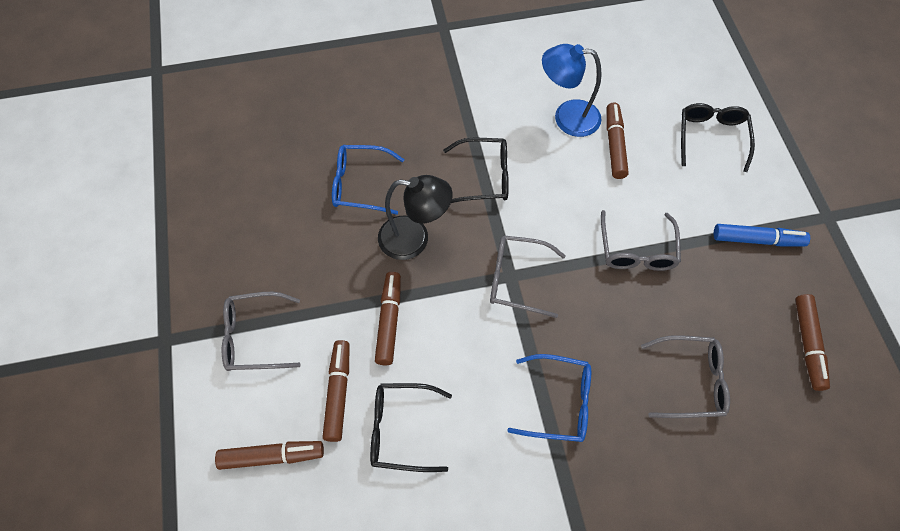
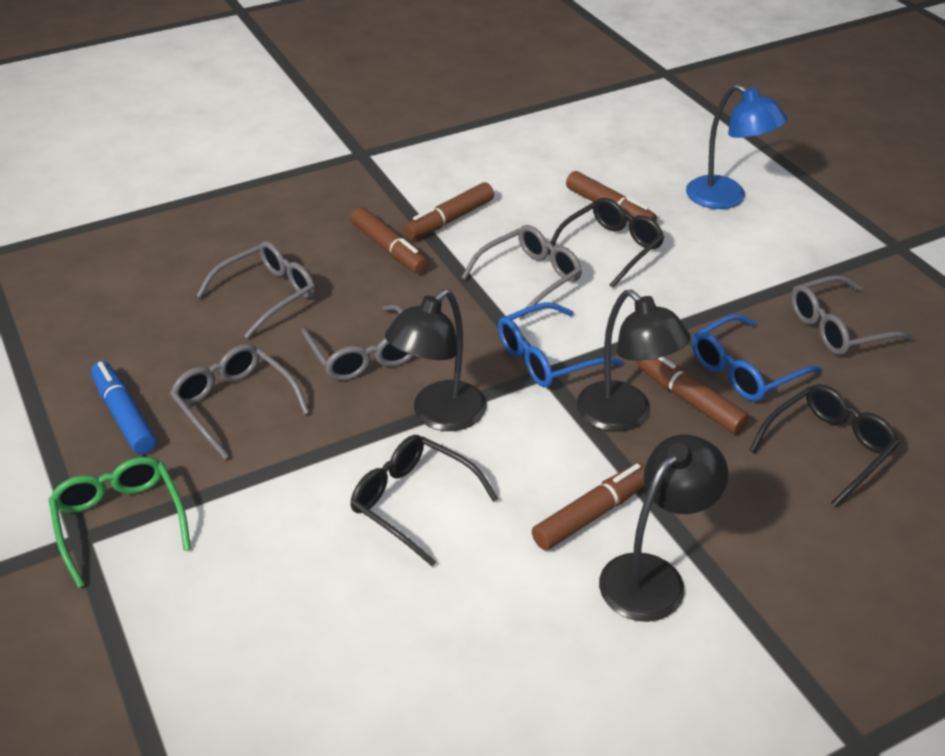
black lamp: [378,175,453,260] = 1 -> [385,289,486,431] [577,289,690,432] [599,435,728,622] = 3
green glasses: none = 0 -> [49,457,191,588] = 1
grey glasses: [222,292,301,371] [490,235,566,318] [601,210,681,271] [641,335,730,418] = 4 -> [170,344,310,460] [196,241,315,339] [302,304,413,381] [461,225,582,320] [791,275,915,355] = 5

